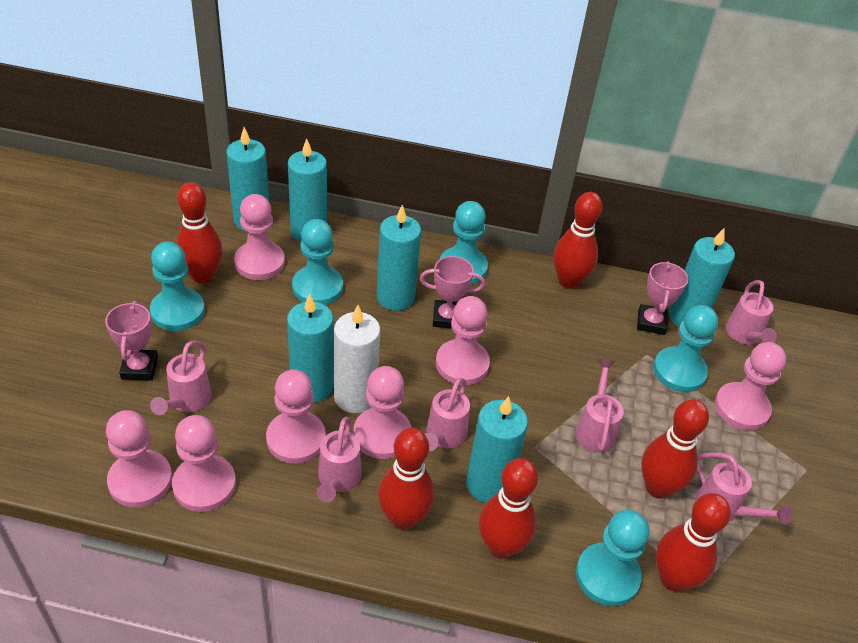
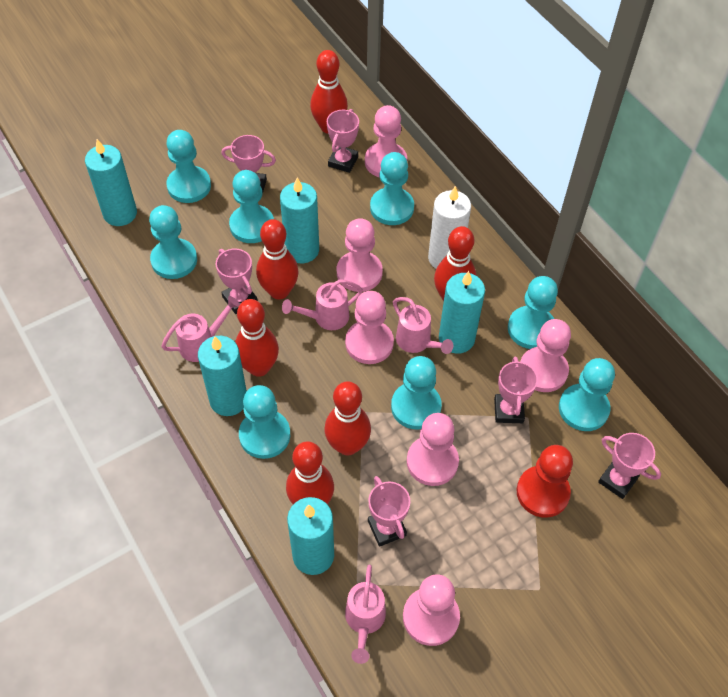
pink pawn: [106,410,172,508] [172,415,236,512] [234,194,285,280] [266,369,326,464] [353,366,412,459] [436,296,490,385] [715,342,786,430] = 7 -> [337,218,383,292] [345,291,394,364] [365,105,407,177] [403,574,460,646] [407,413,459,486] [520,319,571,392] = 6
pink trophy: [105,301,158,380] [420,256,485,329] [637,261,688,335] = 3 -> [216,248,257,314] [221,135,276,194] [327,109,359,173] [368,476,410,547] [494,356,538,423] [598,433,661,499] = 6
pink watering can: [150,341,212,415] [317,417,362,503] [425,378,470,451] [575,359,624,453] [696,452,792,525] [726,280,777,345] = 6 -> [161,296,240,362] [282,279,363,330] [345,565,386,664] [393,297,453,354] = 4
red pawn: none = 0 -> [516,445,573,518] = 1
turquoise candle: [226,127,269,232] [287,294,333,403] [288,138,327,242] [376,205,421,311] [466,396,528,503] [669,228,735,327] = 6 -> [85,139,137,226] [198,336,247,416] [280,178,319,263] [287,497,334,575] [439,271,485,354] = 5
turquoise pawn: [150,241,205,331] [292,219,343,305] [440,201,488,285] [576,510,649,606] [653,305,718,392] = 5 -> [149,205,197,279] [166,130,211,203] [229,170,274,243] [239,385,290,459] [370,152,414,225] [391,356,442,429] [508,276,558,349] [559,358,615,431] = 8

